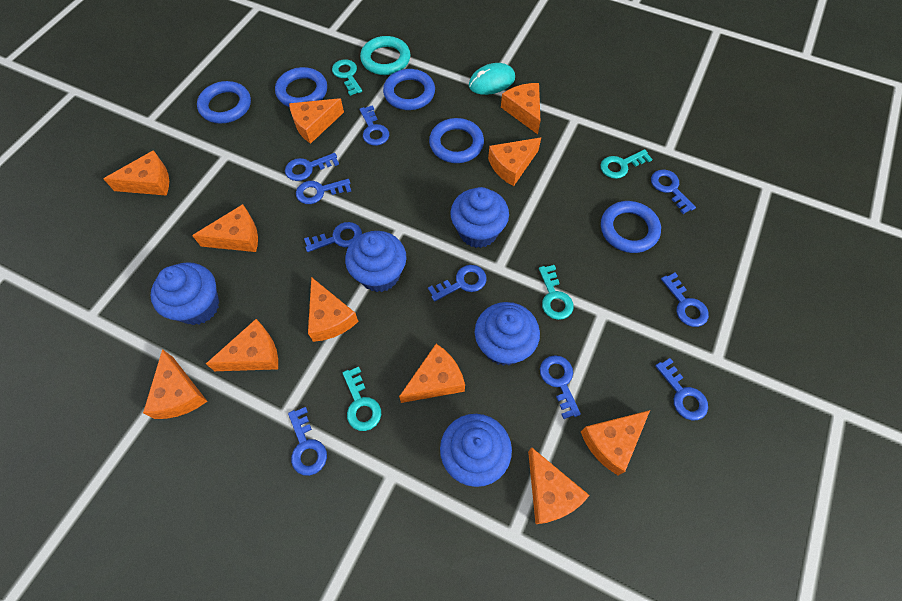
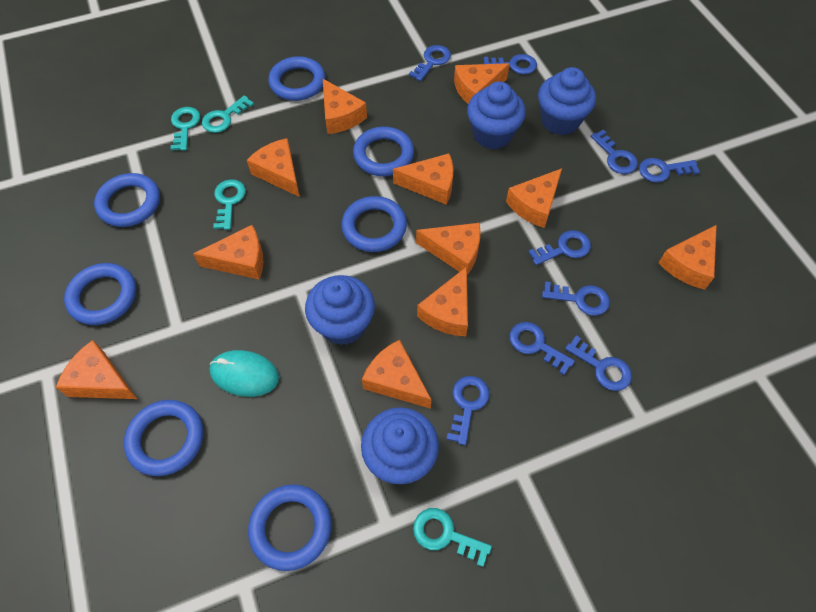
blue cupcake: [150,262,219,325] [345,231,406,292] [440,414,512,487] [450,187,509,248] [475,302,540,366] = 5 -> [305,275,375,345] [361,407,439,484] [467,81,526,150] [538,67,596,135] = 4
blue key: [285,153,339,181] [288,407,327,476] [296,179,351,204] [304,222,362,252] [360,105,389,146] [428,265,487,302] [540,355,581,419] [651,170,696,214] [655,358,708,420] [661,273,709,327] = 10 -> [409,45,451,81] [446,376,490,445] [483,54,537,74] [509,322,575,375] [528,230,591,265] [542,281,610,316] [565,336,632,391] [591,130,638,174] [639,158,700,183] = 9
blue ring: [197,81,251,124] [275,67,327,107] [383,69,435,110] [429,118,484,163] [601,201,661,253] = 5 -> [64,263,136,325] [94,173,160,227] [124,400,203,476] [248,485,332,571] [268,56,326,101] [341,196,407,252] [353,127,414,176] = 7
turquoise ring: [360,36,410,75] = 1 -> none = 0

